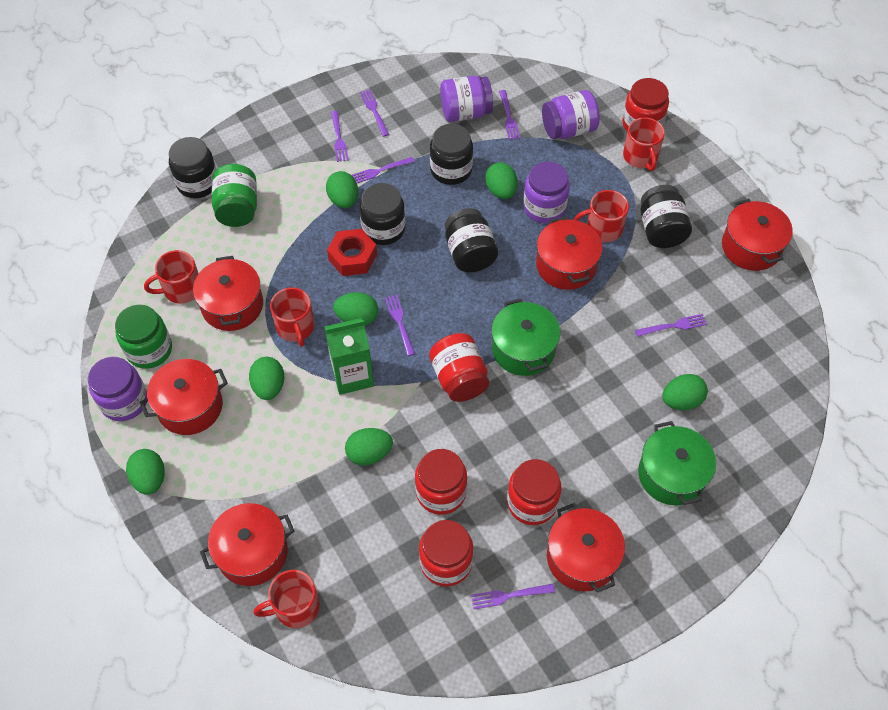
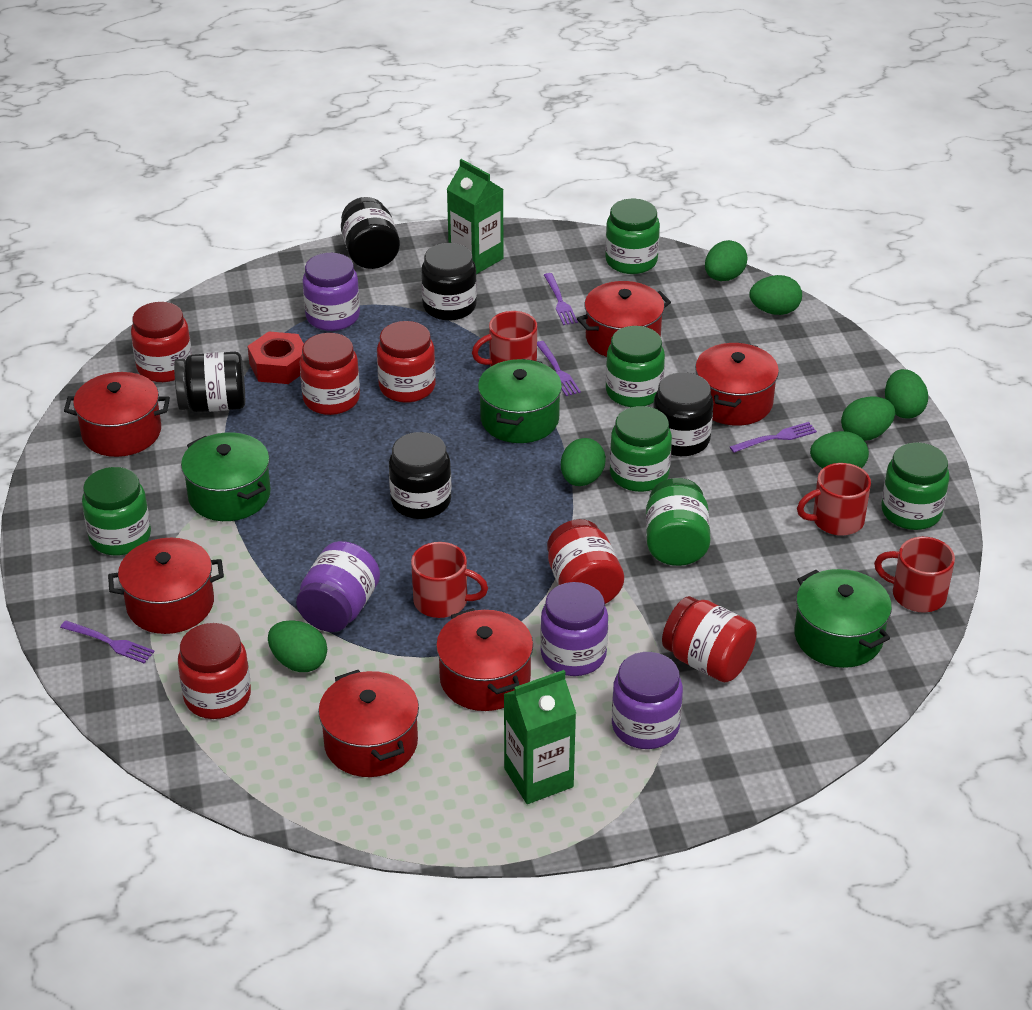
green carton: [324,318,374,395] = 1 -> [447,159,504,274] [504,670,576,804] = 2
green jar: [115,305,172,369] [212,164,257,227] = 2 -> [82,467,151,555] [605,199,660,274] [606,326,665,407] [610,406,672,492] [646,478,710,566] [881,442,950,530] = 6
green pot: [491,298,560,376] [638,421,716,505] = 2 -> [181,432,271,521] [478,359,562,443] [795,569,892,668] = 3
purple fork: [331,111,349,162] [352,157,415,183] [360,89,389,137] [385,295,415,356] [471,584,555,609] [499,90,520,140] [635,314,707,337] = 7 -> [60,621,155,664] [537,341,581,396] [544,273,578,325] [730,422,817,453] = 4
red jar: [415,449,467,515] [419,520,473,587] [429,333,489,402] [507,459,561,525] [622,78,669,131] = 5 -> [131,302,192,382] [178,623,251,719] [300,333,360,415] [377,321,436,403] [547,519,624,604] [662,596,757,682] = 6
red mug: [144,250,199,304] [253,570,320,628] [270,288,315,347] [574,190,629,242] [623,117,665,171] = 5 -> [411,542,488,618] [472,311,537,366] [797,463,871,536] [874,537,955,612] = 4

